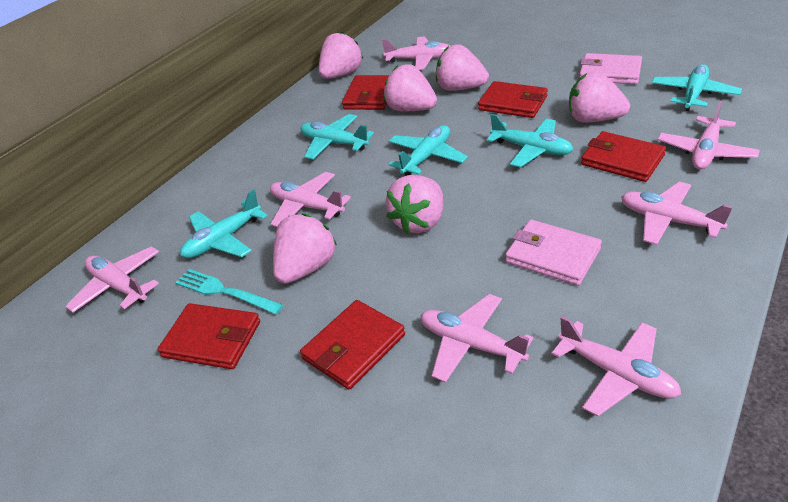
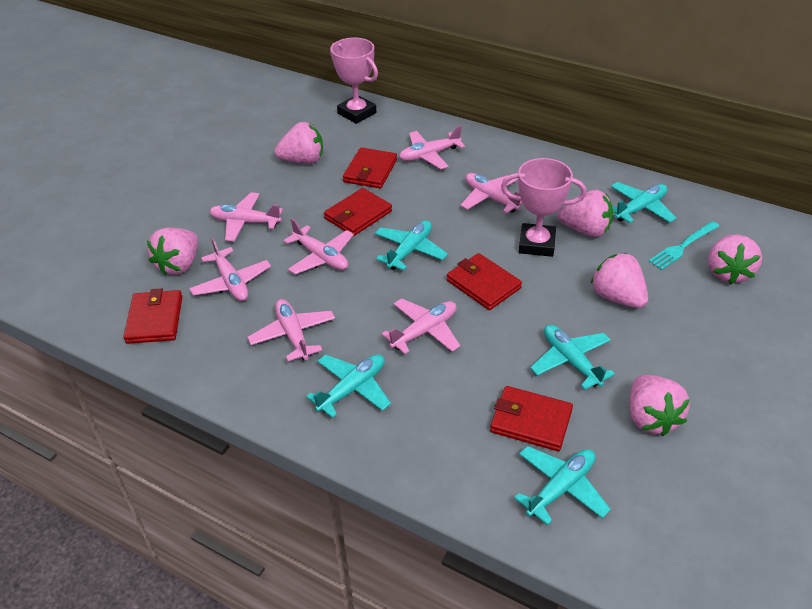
pink trophy: none = 0 -> [330,37,378,124] [501,158,586,257] = 2
pink wallet: [505,219,602,286] [579,53,642,84] = 2 -> none = 0

